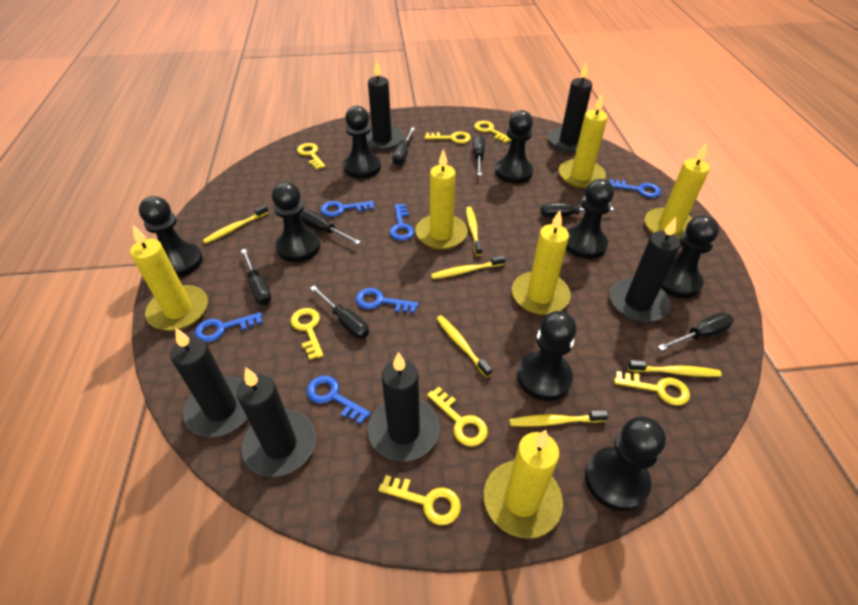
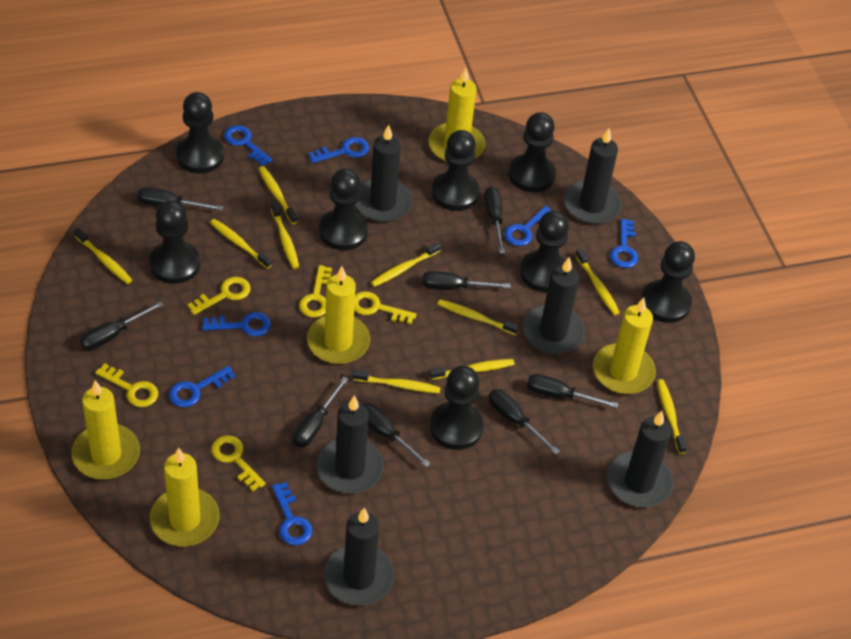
black screwdriver: [241,249,271,305] [300,210,361,244] [310,286,369,339] [392,127,415,165] [473,135,485,176] [540,203,614,218] [658,312,734,351] = 7 -> [80,301,163,350] [137,187,223,210] [293,377,349,448] [363,403,431,467] [422,271,511,290] [484,186,505,254] [488,389,560,455] [527,374,619,408] = 8
blue key: [194,312,262,342] [306,375,371,424] [321,201,374,217] [356,288,418,313] [389,204,414,241] [609,179,661,198] = 6 -> [169,366,235,407] [202,312,271,336] [224,125,272,166] [272,482,312,545] [309,137,369,163] [504,206,552,246] [610,219,638,268] = 7
yellow candle: [130,225,208,331] [415,149,468,250] [484,430,563,539] [512,210,571,315] [558,94,608,188] [645,143,710,240] = 6 -> [71,380,140,479] [150,447,220,546] [307,266,370,364] [428,68,485,162] [593,297,656,394] = 5
yellow key: [291,308,324,360] [297,143,326,170] [378,475,461,525] [425,131,471,143] [427,387,488,446] [474,121,511,143] [614,371,690,406] = 7 -> [95,364,158,407] [187,277,251,315] [211,435,265,491] [299,265,332,317] [354,291,417,325] = 5
yellow toothbrush: [203,205,269,244] [431,255,506,279] [436,315,492,378] [466,207,482,256] [509,410,609,427] [628,360,722,377] = 6 -> [74,227,132,284] [210,219,272,269] [259,166,298,224] [271,202,299,269] [352,369,441,393] [371,242,441,287] [429,359,514,380] [437,299,519,335] [575,248,620,315] [657,379,687,454] = 10

